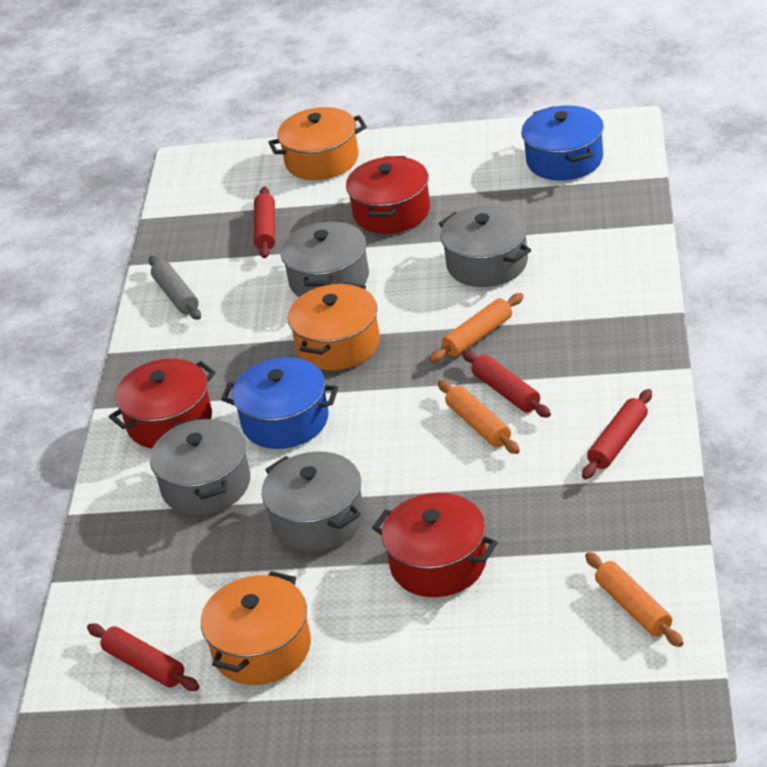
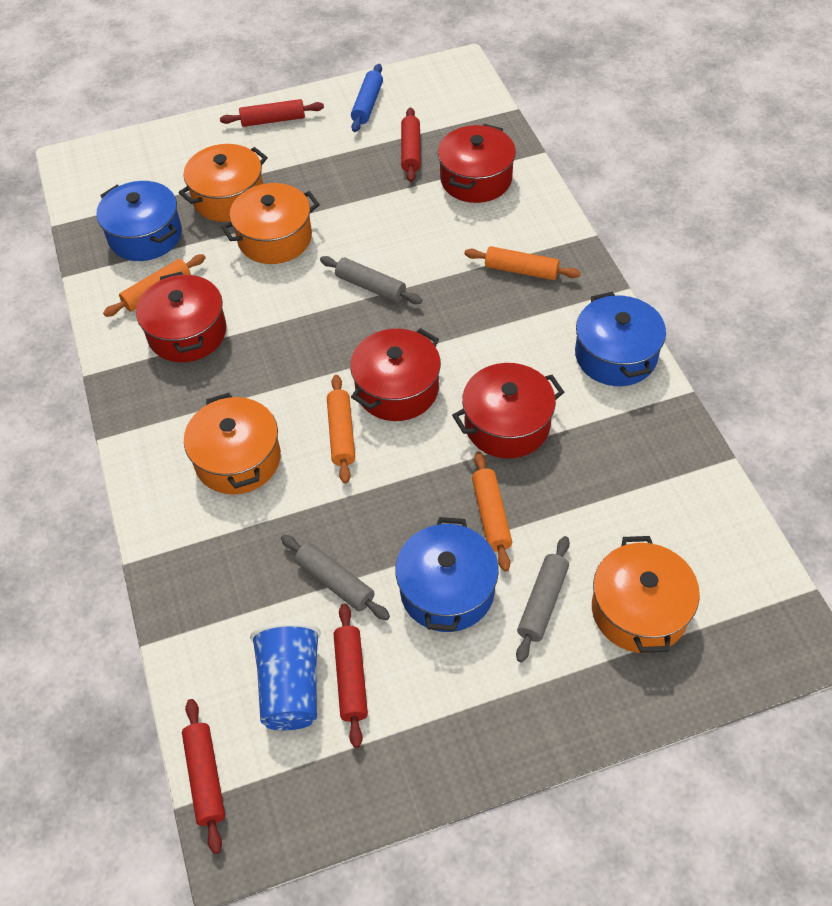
blue cup: none = 0 -> [250,621,321,730] = 1
blue pot: [221,357,338,449] [521,105,604,181] = 2 -> [96,181,182,261] [395,517,499,632] [575,292,666,386] = 3
blue rolling pin: none = 0 -> [351,64,383,132] = 1
grey pot: [150,418,250,515] [262,451,364,551] [281,220,369,297] [439,205,531,287] = 4 -> none = 0
grey rolling pin: [149,256,201,320] = 1 -> [281,535,390,620] [320,256,422,304] [516,536,570,662] = 3
orange pot: [201,571,311,685] [268,107,367,180] [288,282,380,370] = 3 -> [179,144,268,222] [184,393,281,495] [221,183,320,264] [592,536,700,653] = 4
orange rolling pin: [429,293,524,363] [438,380,520,454] [585,552,683,647] = 3 -> [103,254,206,317] [327,375,355,483] [464,246,581,280] [472,452,512,571] = 4
red pot: [109,358,216,449] [346,156,430,234] [372,493,498,597] = 3 -> [136,271,226,362] [350,328,441,421] [438,124,516,203] [452,363,564,458] = 4

